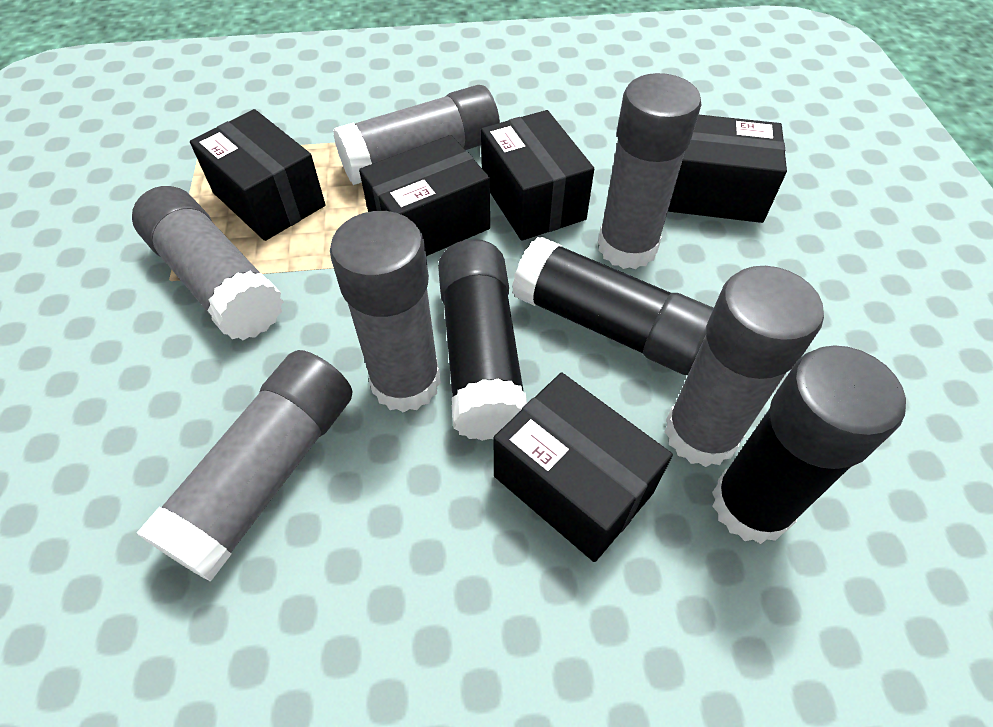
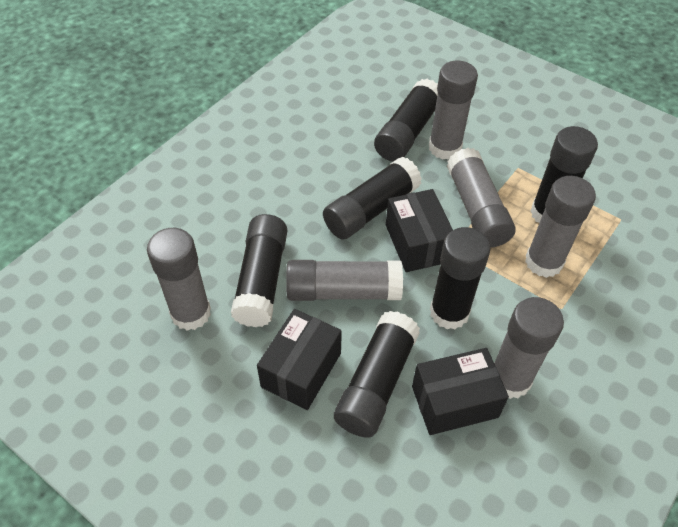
black box: [190,109,326,241] [359,135,490,256] [481,110,594,241] [494,372,673,562] [668,115,787,223] = 5 -> [257,309,342,410] [386,189,453,272] [412,348,509,435] = 3
black glue stick: [438,239,527,441] [512,237,714,375] [712,345,906,544] = 3 -> [231,214,287,327] [323,157,422,239] [334,311,420,438] [374,79,438,162] [430,227,490,329] [530,126,598,223] = 6

